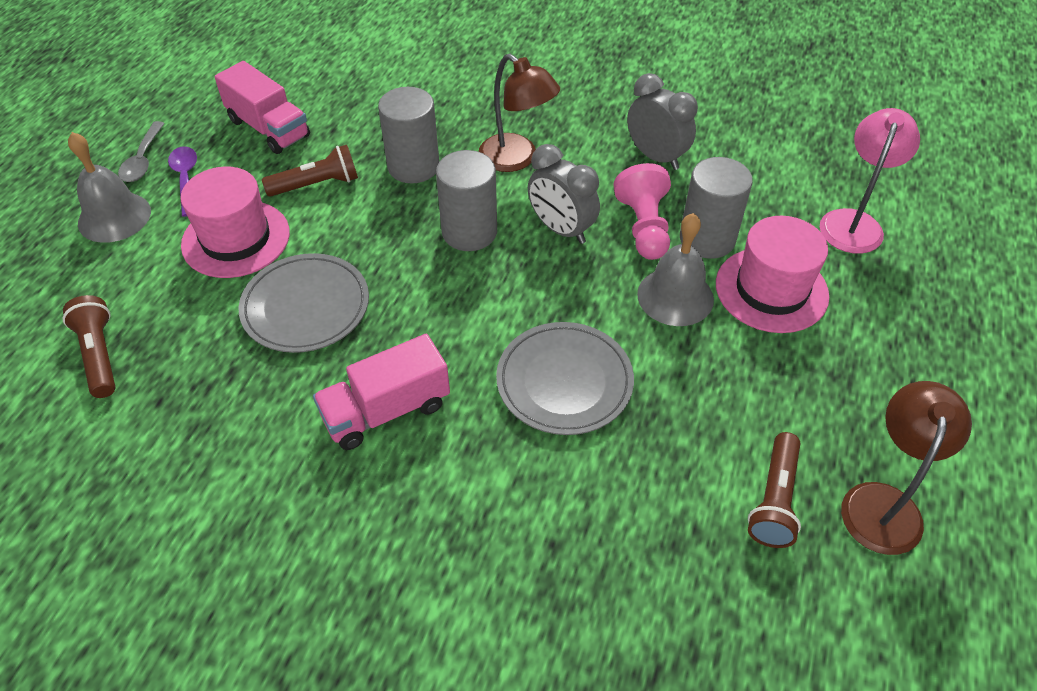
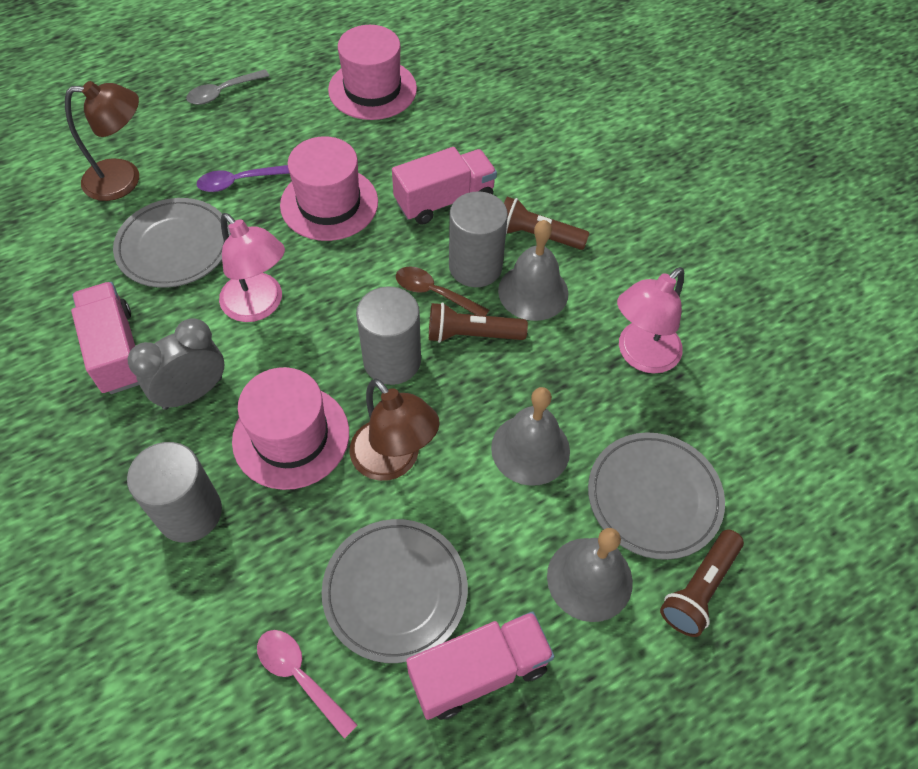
brown spoon: none = 0 -> [396,266,489,316] = 1
grey bell: [68,132,151,243] [637,213,714,326] = 2 -> [491,387,570,486] [498,220,568,321] [547,528,633,622] = 3
grey clock: [528,144,600,244] [627,73,698,170] = 2 -> [128,318,224,410] = 1
grey plate: [239,253,369,353] [496,322,634,435] = 2 -> [113,198,231,288] [322,519,468,663] [588,432,725,560] = 3
pink hat: [180,167,290,278] [716,216,829,333] = 2 -> [232,367,349,490] [280,136,378,241] [328,25,417,120] = 3
pink lamp: [820,108,920,254] = 1 -> [219,213,285,322] [617,267,684,374] = 2
pink pawn: [613,163,671,260] = 1 -> none = 0
pink spoon: none = 0 -> [257,630,357,739] = 1
pink truck: [215,61,310,154] [313,334,450,450] = 2 -> [71,282,139,394] [392,147,497,225] [406,611,555,720] = 3

